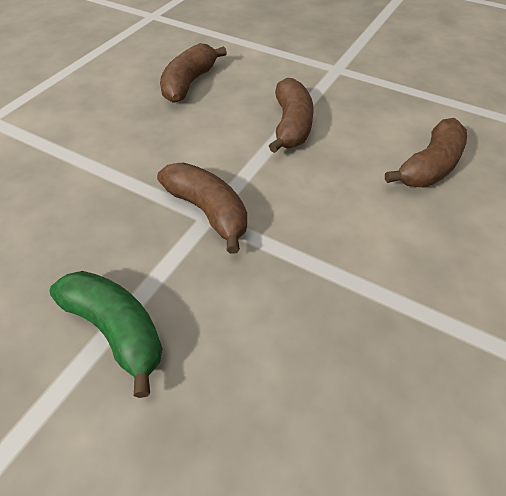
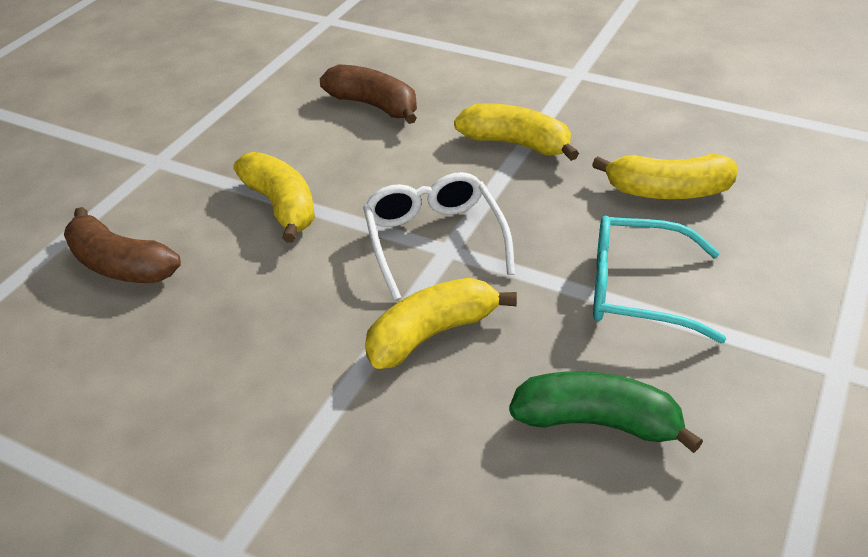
brown banana: [157,163,247,254] [160,43,227,103] [269,78,313,153] [385,118,467,188] = 4 -> [64,207,181,283] [320,64,417,124] = 2
turquoise glasses: none = 0 -> [593,216,726,343] = 1
white glasses: none = 0 -> [363,172,515,300] = 1
yellow banana: none = 0 -> [233,152,315,243] [365,278,517,369] [454,103,579,161] [592,153,738,199] = 4

